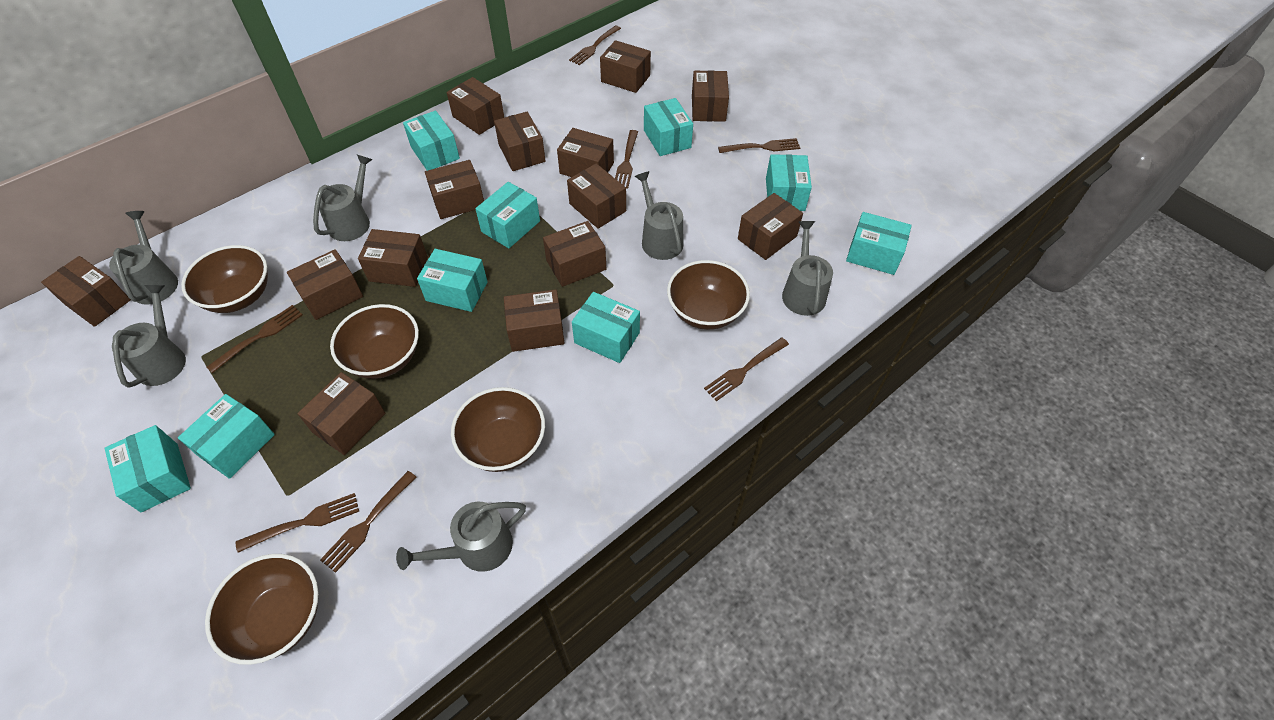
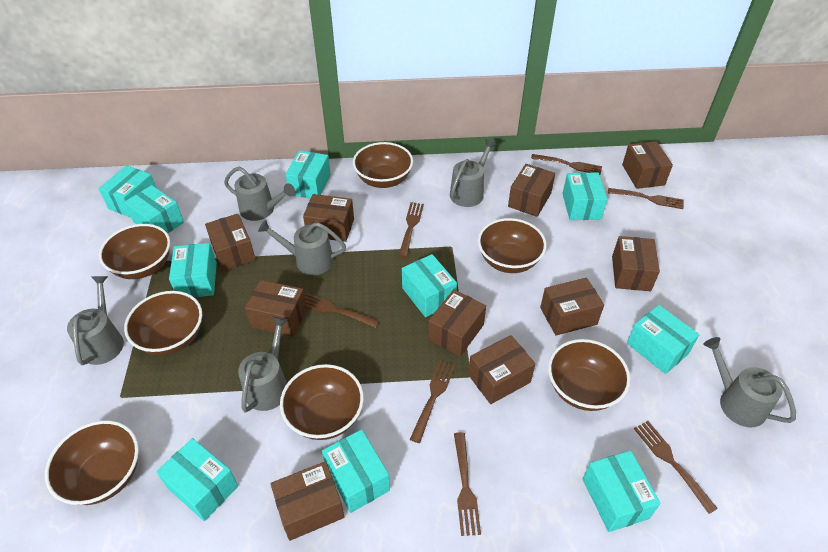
brown bowl: [181,245,268,313] [205,554,318,665] [330,304,419,379] [451,387,545,472] [667,260,750,330] = 5 -> [45,420,139,505] [99,224,170,279] [124,291,202,355] [280,364,364,440] [353,142,413,188] [478,218,547,273] [548,339,630,411] = 7
brown box: [41,256,131,327] [287,249,363,320] [297,372,385,455] [358,229,428,287] [425,160,484,219] [447,77,504,135] [494,112,546,171] [504,289,565,352] [543,221,606,287] [557,128,614,177] [567,163,626,229] [600,40,651,93] [692,70,729,122] [738,193,803,260] = 14 -> [205,214,256,271] [245,280,307,337] [271,461,345,541] [303,194,354,242] [428,289,486,357] [468,335,535,404] [508,164,555,217] [540,278,604,336] [612,236,660,291] [622,141,673,189] = 10
turquoise box: [105,425,191,512] [178,394,275,479] [403,111,460,171] [417,249,488,312] [475,182,540,248] [572,292,640,363] [644,98,693,156] [766,154,812,211] [846,212,912,275] = 9 -> [99,165,156,218] [124,185,184,233] [156,438,238,521] [169,243,217,298] [285,150,331,198] [322,429,390,513] [402,254,457,317] [562,172,607,220] [583,450,661,532] [627,305,699,374] = 10

